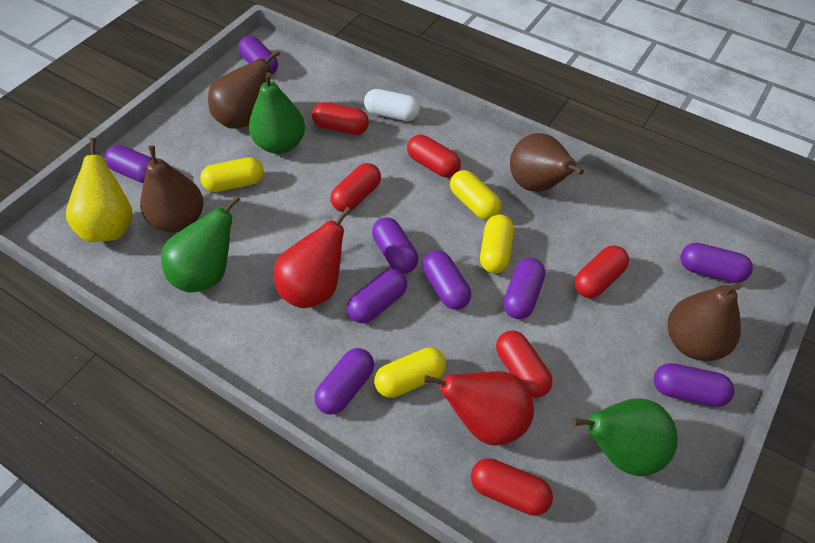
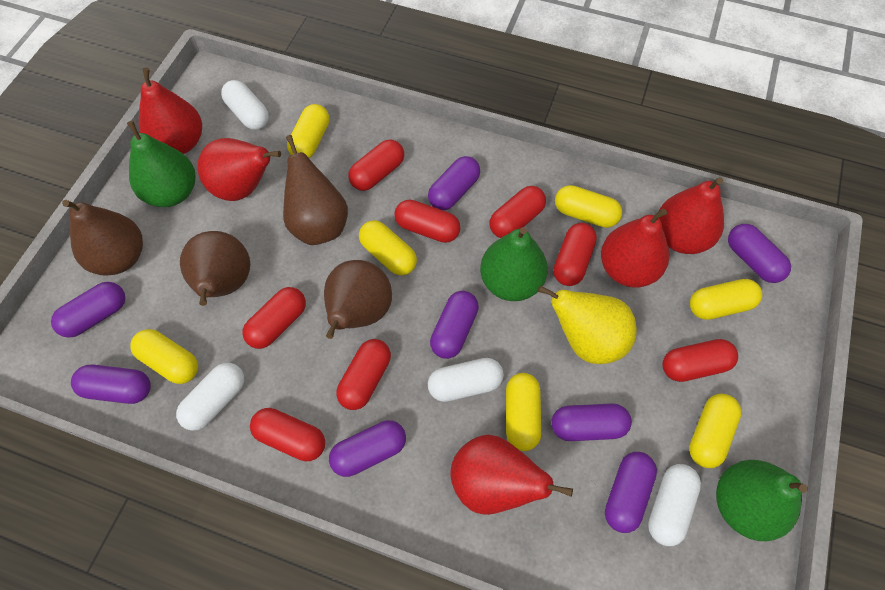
purple capsule: [105,145,152,183] [238,36,278,75] [314,348,374,415] [347,269,407,323] [372,217,418,274] [422,250,471,310] [503,258,545,319] [654,363,735,407] [680,243,753,283] = 9 -> [51,282,125,338] [71,365,151,404] [329,420,406,477] [428,156,480,210] [430,291,479,359] [551,403,632,441] [605,452,657,533] [728,224,791,283] = 8
red capsule: [312,102,369,135] [330,163,381,212] [407,135,461,178] [471,458,553,516] [496,331,553,398] [574,245,629,298] = 6 -> [243,287,306,349] [250,408,325,462] [336,339,391,410] [348,139,404,191] [395,200,460,243] [490,186,546,238] [554,223,597,286] [663,339,738,382] = 8
red pear: [274,207,351,308] [424,371,534,445] = 2 -> [139,68,202,154] [198,138,281,201] [450,435,573,515] [601,208,669,288] [658,177,724,254] = 5
white capsule: [364,89,420,121] = 1 -> [176,363,244,431] [221,80,269,130] [428,358,504,402] [648,464,701,546] = 4
yellow capsule: [200,157,264,192] [374,347,446,398] [450,170,501,220] [480,214,514,274] = 4 -> [130,329,198,384] [287,104,329,158] [359,220,417,276] [506,373,541,451] [555,185,622,228] [689,394,742,468] [690,279,762,320] = 7

